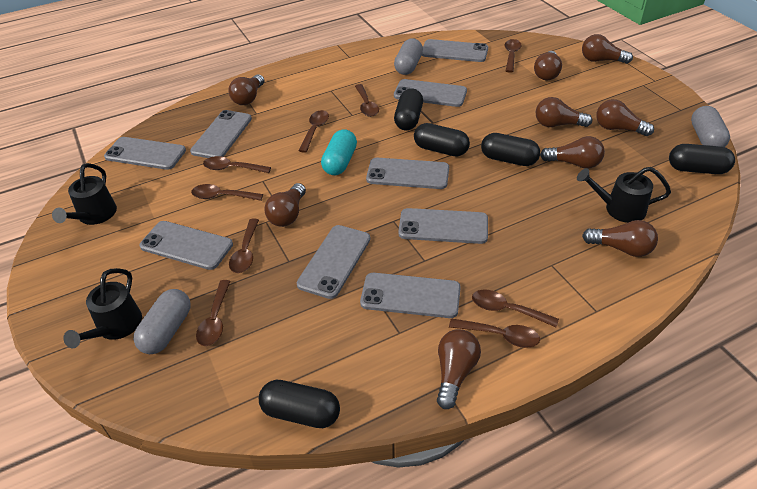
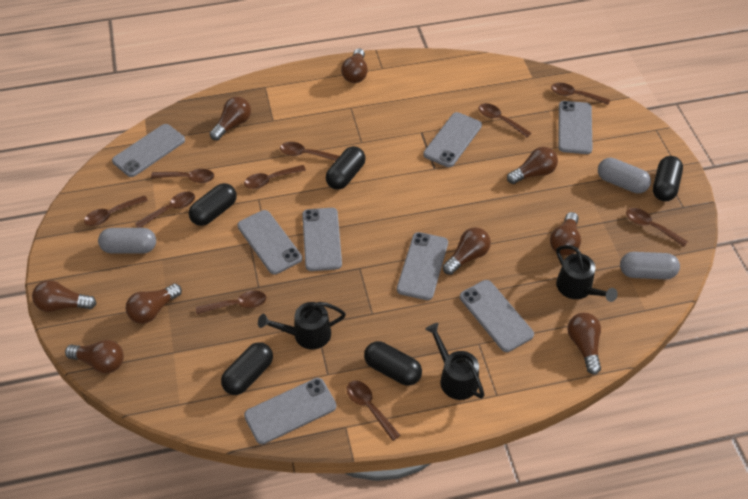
brown spoon: [191,184,263,201] [196,280,231,346] [203,156,271,173] [229,219,259,273] [299,110,329,153] [355,84,379,117] [449,318,540,348] [472,290,559,327] [505,39,521,73] = 9 -> [84,195,148,226] [135,192,195,228] [151,169,214,183] [196,291,266,314] [244,165,306,189] [280,142,339,161] [347,381,401,441] [479,103,531,137] [551,83,610,105] [626,208,688,247] = 10
grey phone: [104,137,186,170] [139,221,233,270] [190,110,252,158] [296,225,370,299] [360,273,461,318] [366,158,449,189] [394,79,467,107] [398,208,488,244] [422,39,488,62] = 9 -> [112,124,185,177] [237,210,302,274] [244,378,336,444] [302,208,342,271] [397,232,448,300] [423,112,482,167] [460,280,534,352] [558,101,593,154] = 8
turquoise capsule: [321,129,357,175] = 1 -> none = 0

